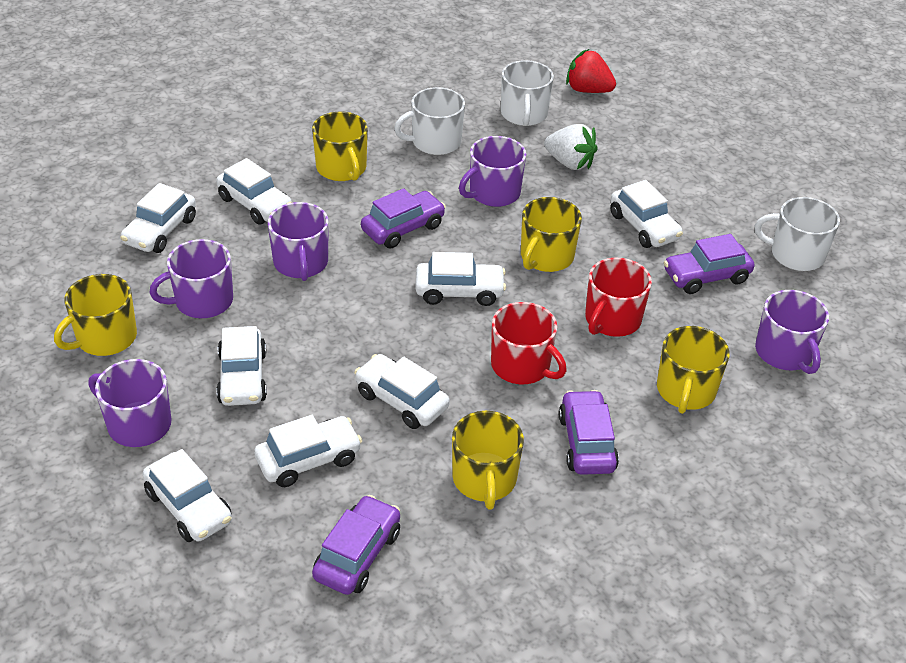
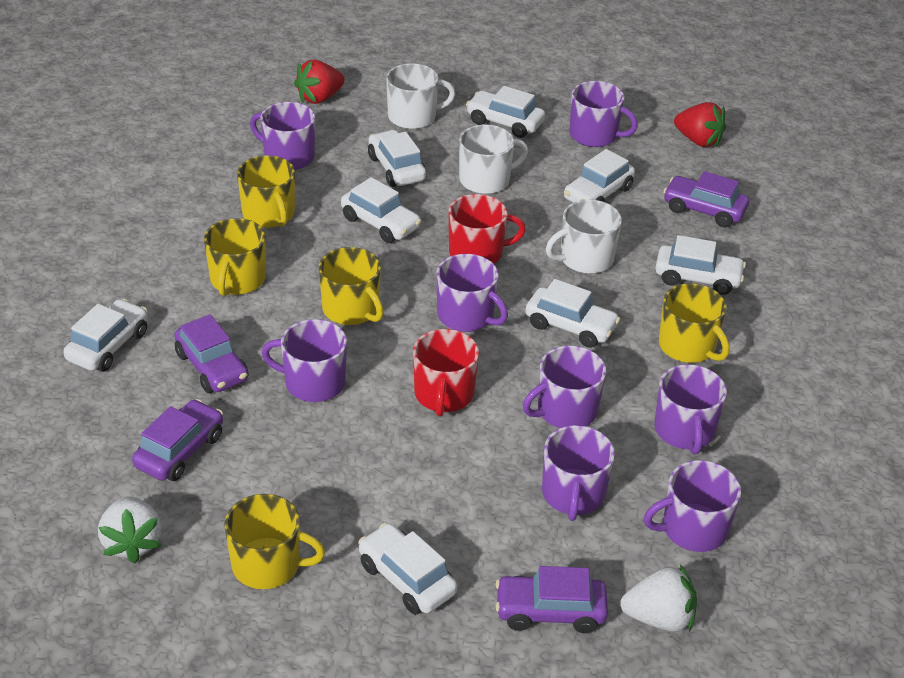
purple mug: [88,359,172,447] [149,239,233,318] [268,202,329,281] [459,136,526,207] [755,290,829,374] = 5 -> [250,102,315,170] [262,319,347,402] [436,254,508,332] [523,346,606,428] [542,425,615,521] [569,81,638,147] [644,460,741,552] [654,364,727,455] = 8
red strawberry: [566,49,616,93] = 1 -> [294,60,345,104] [674,102,726,147] = 2
white strawberry: [544,124,598,170] = 1 -> [98,496,161,563] [620,564,697,632] = 2

